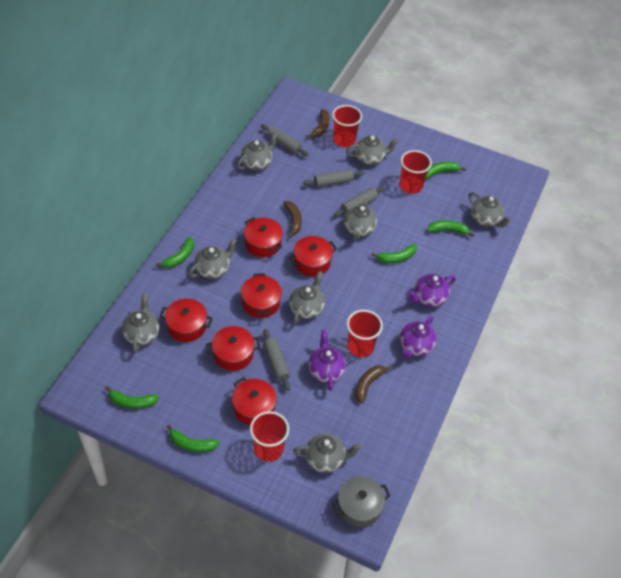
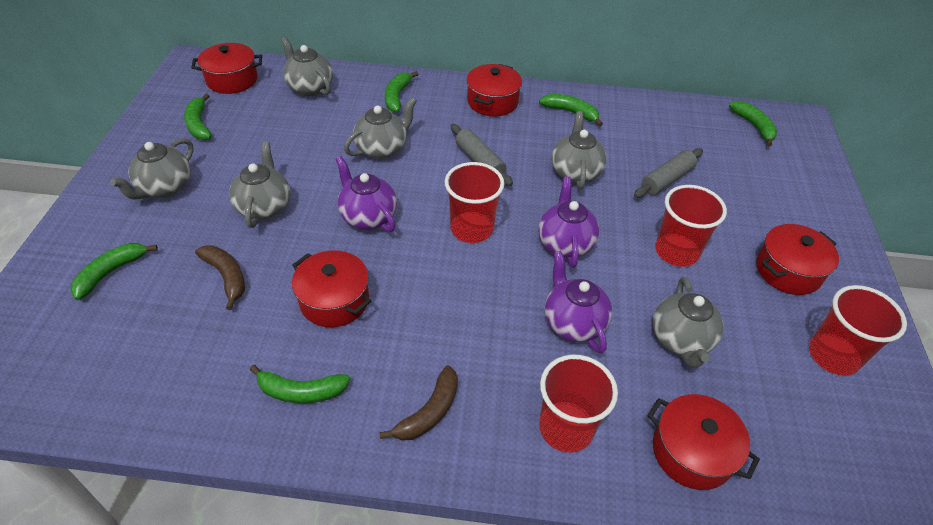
brown banana: [283,201,302,238] [306,109,330,138] [355,365,392,403] = 3 -> [195,245,245,310] [379,365,458,441] = 2
grey pot: [332,476,390,527] = 1 -> none = 0
grey rolling pin: [261,124,309,156] [263,329,290,391] [303,169,364,187] [334,186,385,217] = 4 -> [450,124,513,186] [634,148,703,198] = 2
grey teapot: [122,293,159,353] [189,238,237,279] [237,133,278,170] [289,271,325,323] [293,433,362,473] [344,199,377,240] [346,135,399,165] [469,192,512,228] = 8 -> [110,138,194,200] [229,142,290,228] [281,37,333,96] [344,97,416,159] [552,111,607,189] [653,277,724,368] = 6
red pot: [159,298,213,342] [206,326,260,371] [232,377,277,425] [241,273,282,318] [244,217,283,257] [289,236,337,276] = 6 -> [191,43,262,94] [292,250,371,327] [467,64,522,116] [647,394,760,490] [756,224,839,295] = 5

